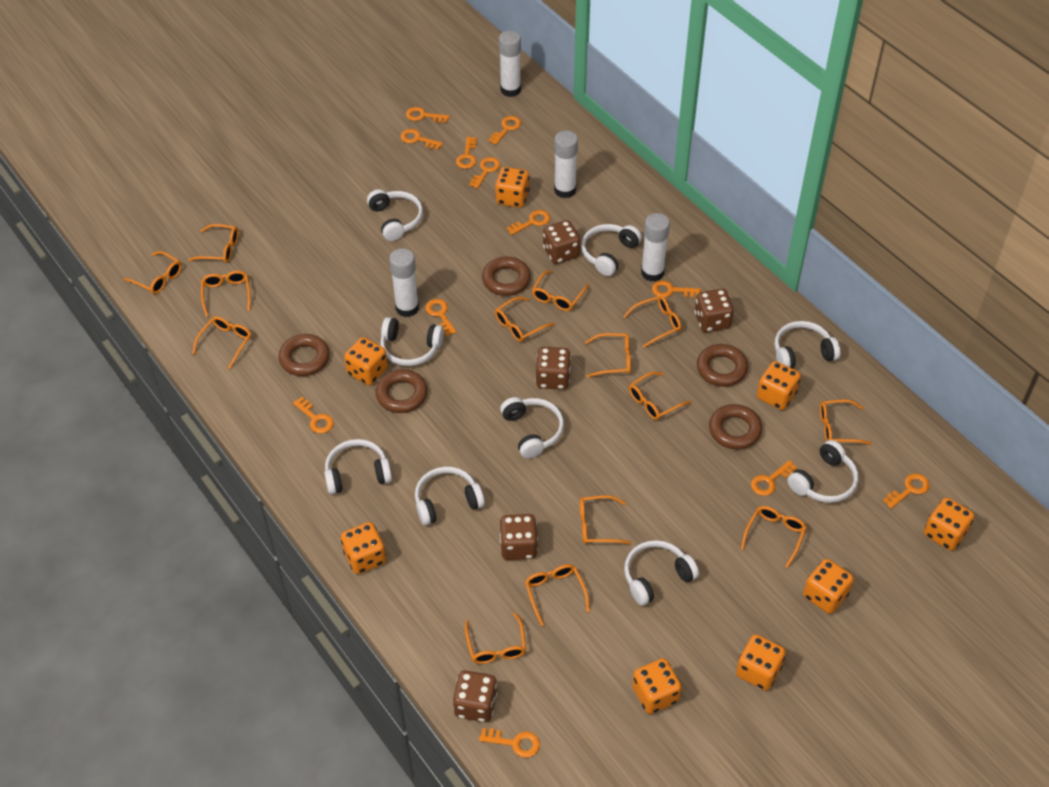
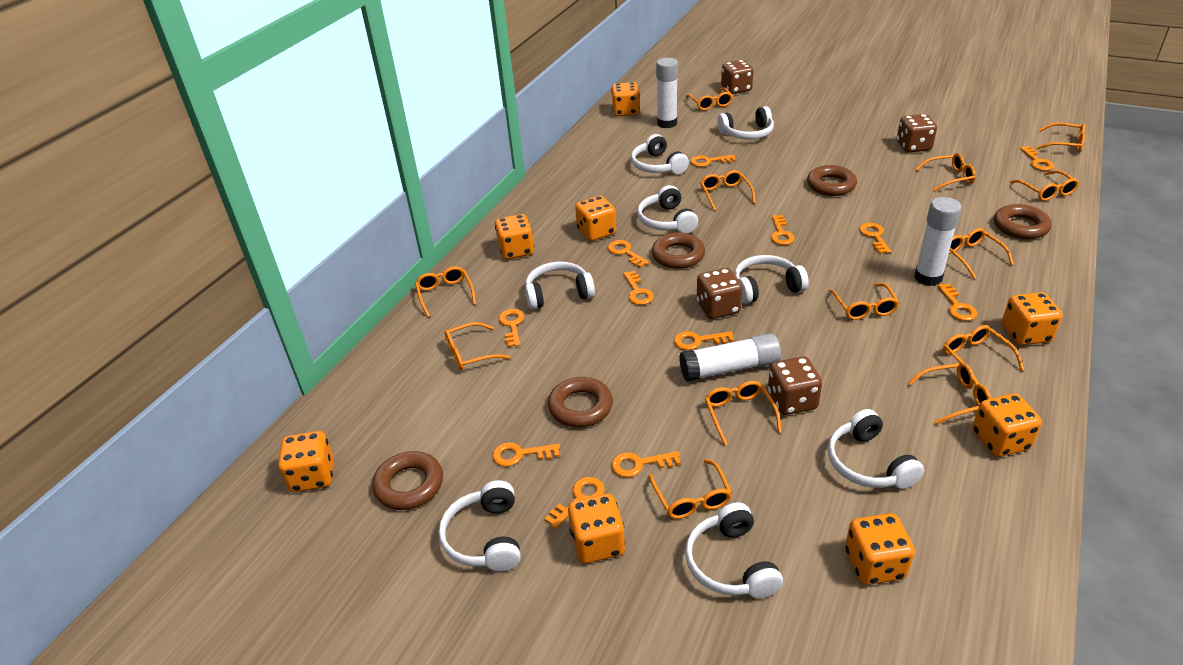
brown dice: [453,670,497,722] [500,514,538,560] [536,347,571,390] [543,220,580,264] [695,289,734,332] = 5 -> [697,268,743,319] [721,60,753,94] [768,357,822,415] [897,114,937,153] = 4
orange glasses: [124,251,182,294] [188,224,239,263] [192,316,252,369] [201,271,251,317] [465,613,526,664] [495,297,555,342] [525,564,590,626] [532,270,589,311] [580,495,631,544] [585,333,631,378] [623,296,681,348] [629,372,691,420] [741,506,807,568] [820,400,872,445] = 14 -> [415,266,476,317] [445,322,510,370] [649,459,732,519] [686,88,733,111] [700,170,756,211] [705,381,782,446] [828,283,899,320] [907,363,991,424] [915,153,976,192] [943,325,1024,384] [949,228,1014,278] [1009,170,1079,201] [1036,123,1085,152] = 13
white glue stick: [389,248,419,317] [499,30,521,97] [554,130,578,198] [641,213,670,282] = 4 -> [656,58,678,128] [679,333,781,382] [914,197,962,286] = 3
white headphones: [324,439,392,495] [367,189,423,241] [380,317,444,366] [415,467,485,525] [500,397,564,459] [581,224,642,276] [624,540,699,606] [775,321,841,369] [787,440,858,503] = 9 -> [439,480,521,572] [525,262,595,310] [631,134,689,175] [637,185,698,233] [685,502,783,599] [717,106,774,140] [734,255,809,304] [828,409,924,489] = 8

